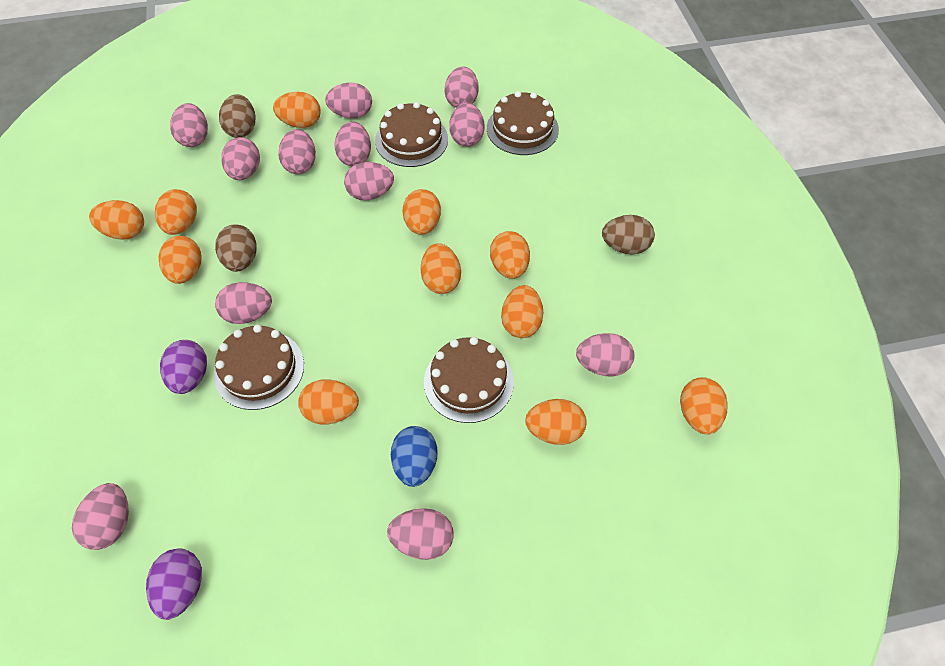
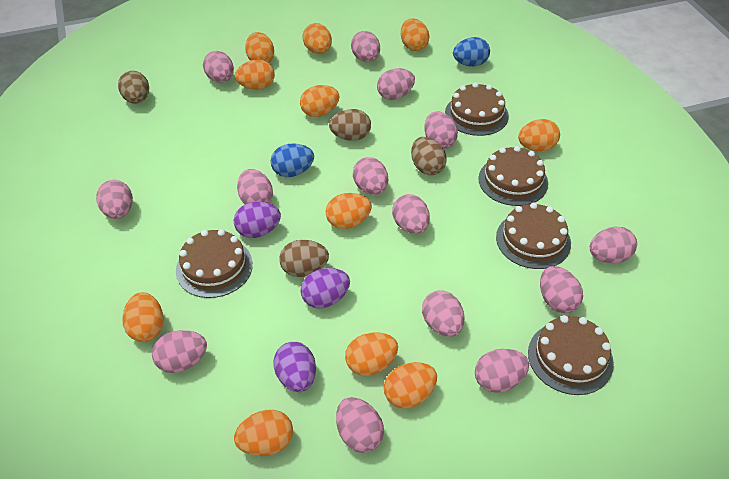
blue egg: [391,426,437,487] = 1 -> [271,144,314,177] [453,37,490,67] = 2
brown cake: [214,324,304,410] [375,102,448,167] [424,337,514,423] [487,91,559,155] = 4 -> [176,229,253,298] [445,82,509,136] [478,146,548,206] [496,202,571,269] [528,315,614,395] = 5
brown egg: [215,224,257,272] [219,94,256,138] [602,215,655,254] = 3 -> [118,71,149,104] [279,240,329,277] [329,109,371,141] [411,137,447,175] = 4
pink egg: [72,483,129,550] [170,103,208,147] [215,282,272,324] [221,137,260,180] [278,129,316,174] [325,83,372,118] [335,121,371,166] [344,162,394,201] [387,508,454,560] [444,66,479,108] [449,103,484,147] [576,333,635,377] = 12 -> [96,180,133,219] [152,330,207,373] [203,51,234,83] [237,169,273,204] [336,397,384,453] [351,31,380,62] [353,157,388,195] [377,68,415,100] [392,194,430,234] [422,290,464,337] [424,111,458,149] [475,349,529,393] [540,266,583,313] [590,227,637,263] = 14
purple egg: [146,549,202,620] [160,340,207,394] = 2 -> [234,202,281,238] [274,342,316,392] [300,268,350,308] = 3

